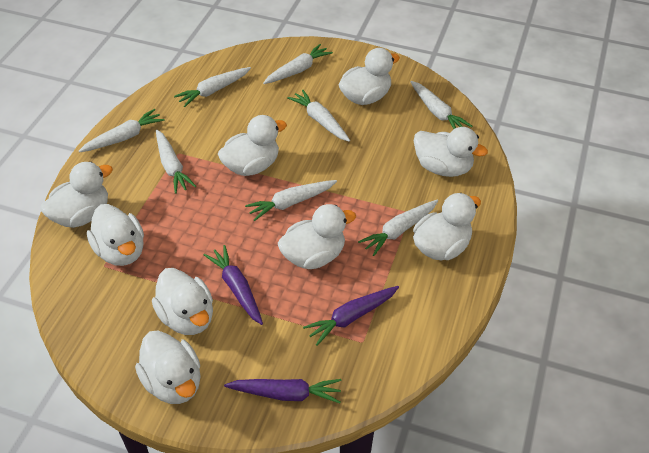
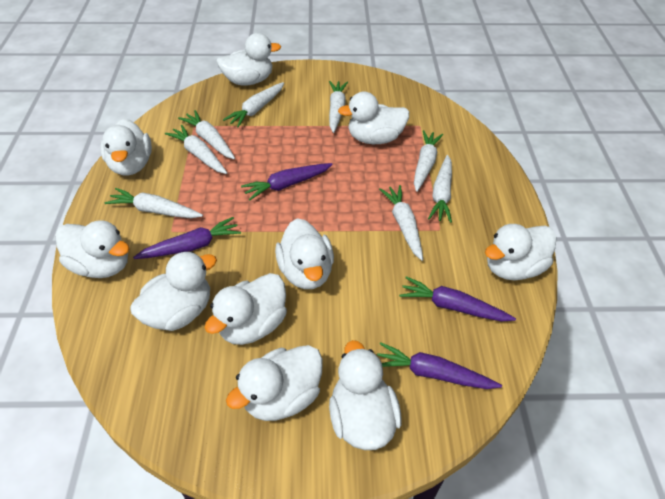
purple carrot: [204,245,263,325] [224,379,341,403] [303,286,399,346] = 3 -> [133,217,241,259] [241,163,333,201] [377,342,502,389] [399,276,516,322] = 4
white duck: [40,162,113,228] [87,204,144,266] [135,330,201,404] [152,268,213,335] [218,115,287,176] [278,204,356,269] [338,48,400,105] [413,193,481,261] [414,127,488,177] = 9 -> [55,221,130,278] [100,118,152,176] [130,251,217,331] [205,273,287,345] [216,33,281,86] [226,345,323,421] [275,218,334,289] [329,340,402,450] [338,92,409,144] [485,224,557,280] = 10

